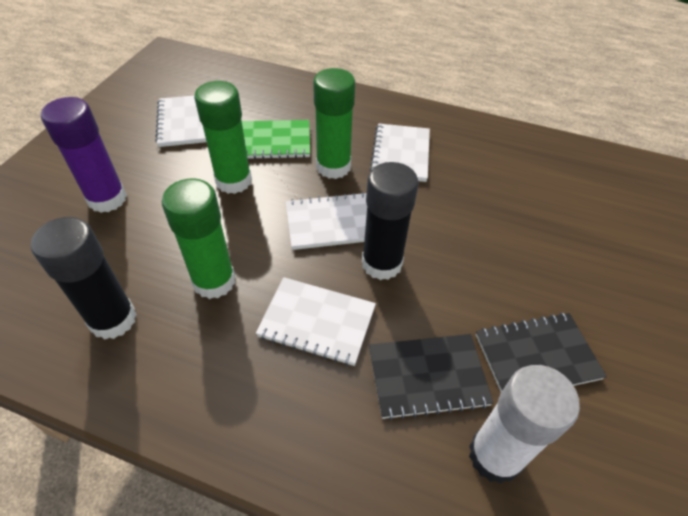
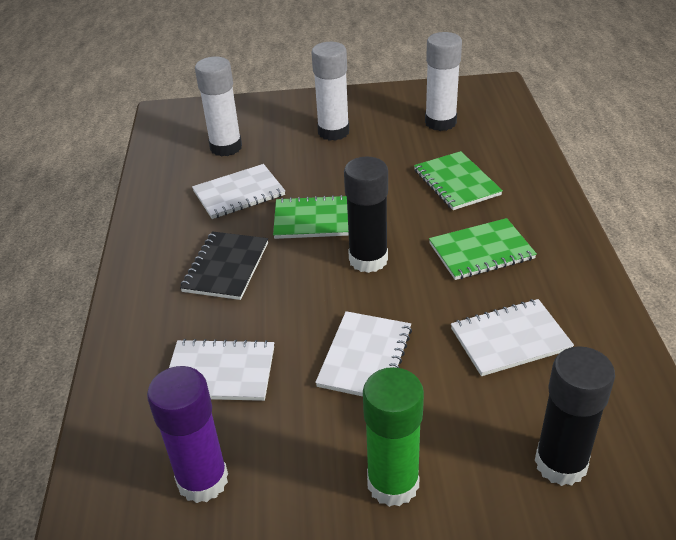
black notebook: [369,334,493,420] [476,313,607,392] = 2 -> [180,231,268,300] = 1
green glue stick: [162,179,235,299] [194,81,252,194] [313,68,355,179] = 3 -> [363,367,424,507] = 1
green notebook: [242,120,310,159] = 1 -> [273,195,349,239] [414,151,503,210] [429,218,537,280] = 3
white glue stick: [469,365,580,484] = 1 -> [195,57,242,157] [312,42,349,141] [425,32,462,131] = 3

